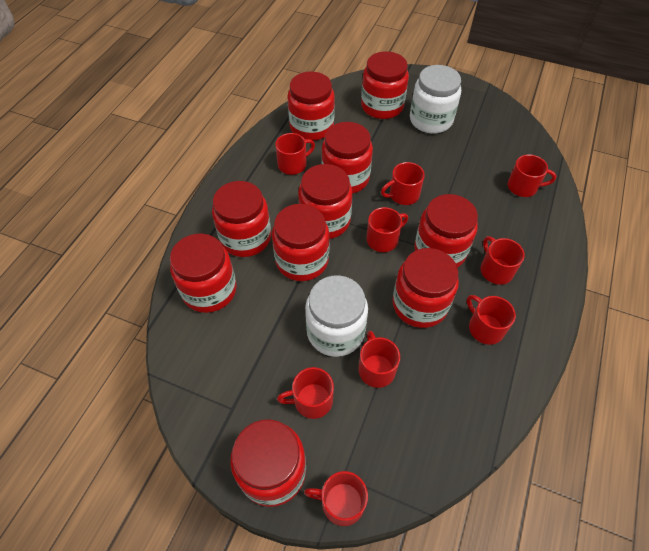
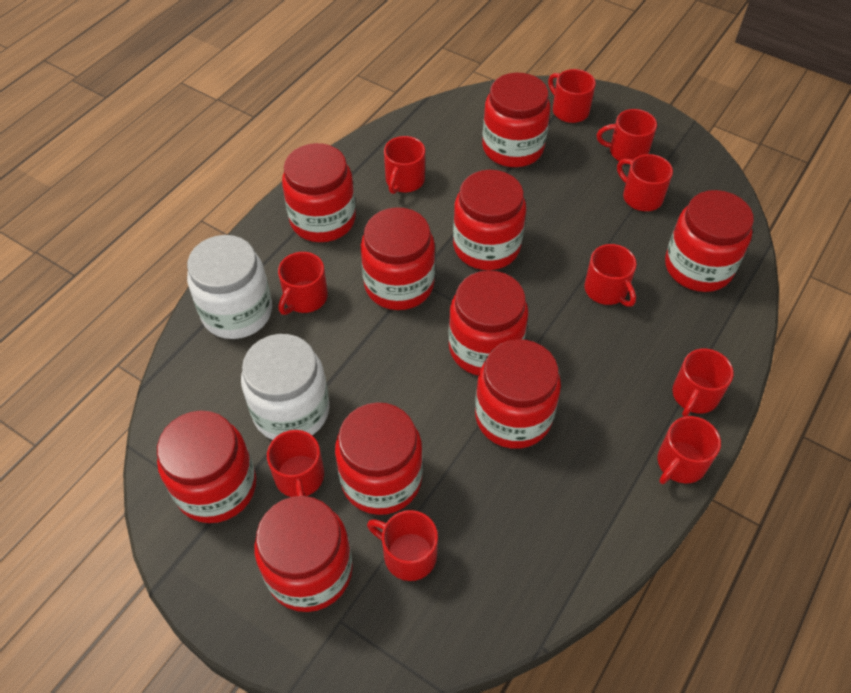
red mug: [275,133,315,175] [277,367,334,419] [304,471,368,526] [358,331,400,388] [366,207,408,252] [381,162,425,205] [467,295,516,345] [481,236,525,285] [507,154,556,197] = 9 -> [267,430,324,497] [278,252,328,315] [367,510,438,581] [384,136,425,194] [548,69,596,123] [584,244,637,307] [597,109,657,161] [617,154,673,211] [657,416,721,484] [672,349,734,417] = 10

